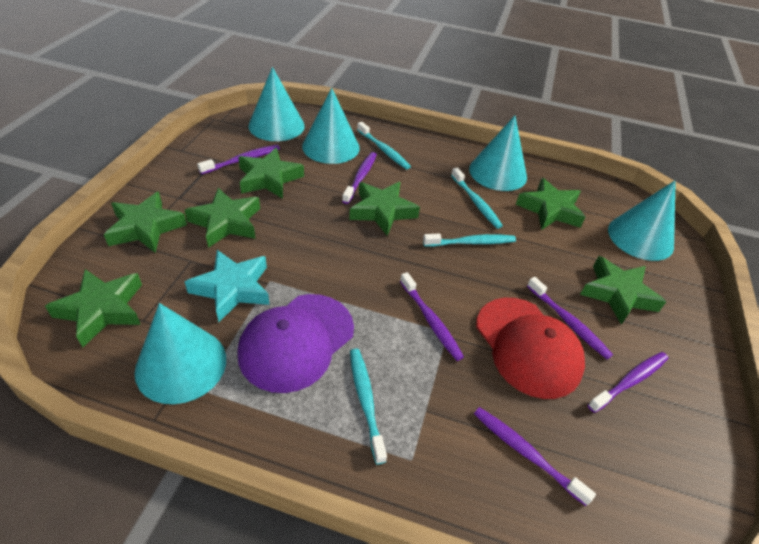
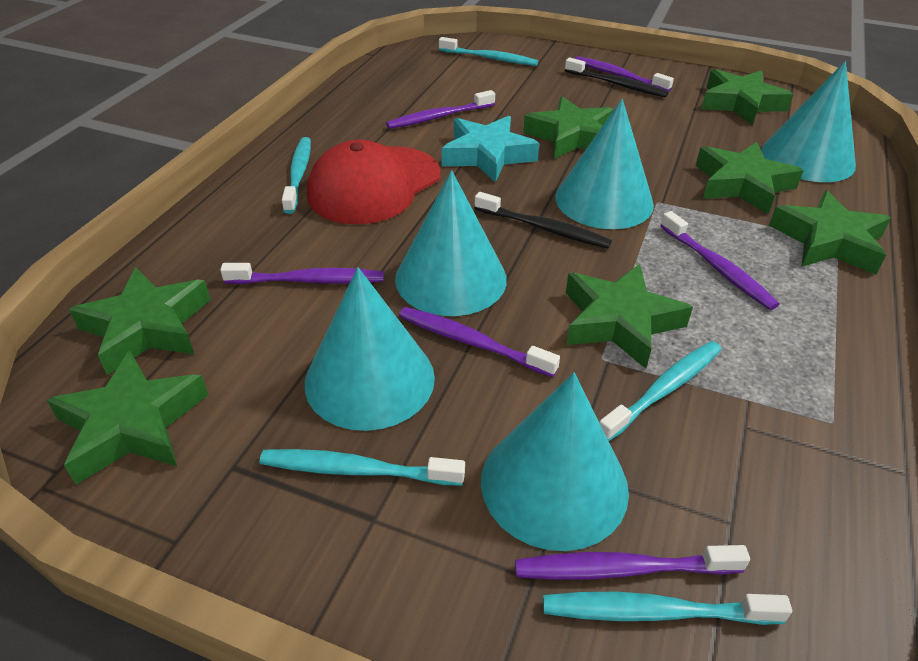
black toothbrush: none = 0 -> [475,192,612,248] [565,58,669,97] = 2
purple cap: [237,294,354,393] = 1 -> none = 0
turquoise toothbrush: [350,348,387,464] [357,122,411,169] [423,234,516,247] [451,168,503,229] = 4 -> [260,449,465,486] [282,137,311,214] [439,37,538,66] [543,592,792,625] [599,341,722,441] = 5

